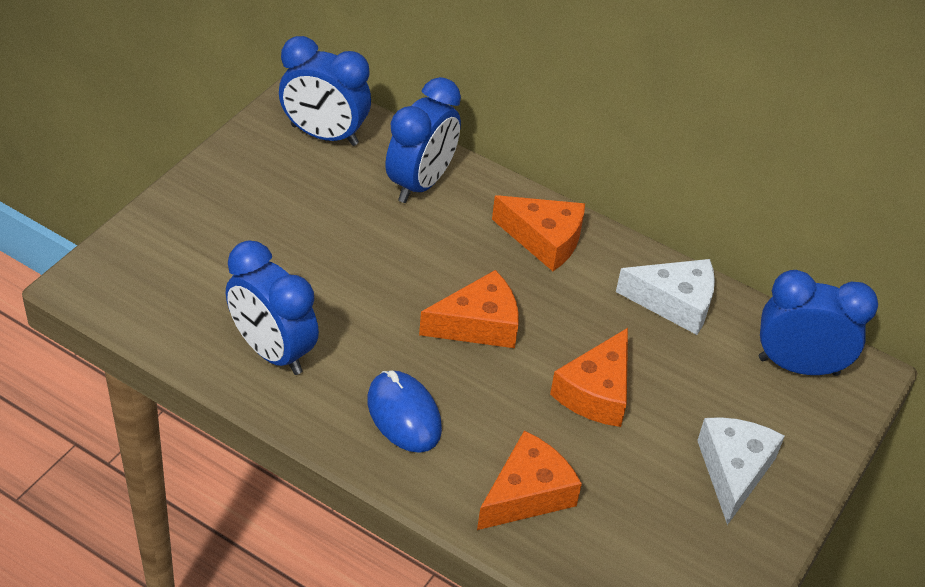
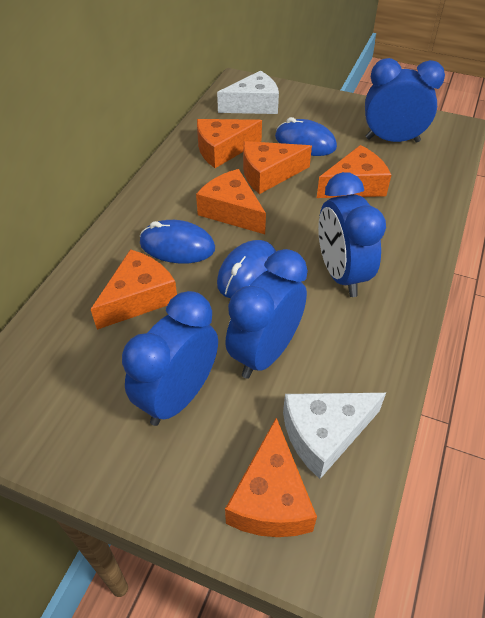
blue mouse: [367,370,442,453] = 1 -> [140,220,215,264] [217,240,276,298] [275,117,337,156] = 3
orange cheese: [419,270,519,348] [477,431,582,530] [492,195,585,271] [550,328,628,427] = 4 -> [91,249,177,330] [196,169,266,234] [197,119,262,168] [225,418,317,537] [243,141,312,194] [317,145,391,198] = 6

